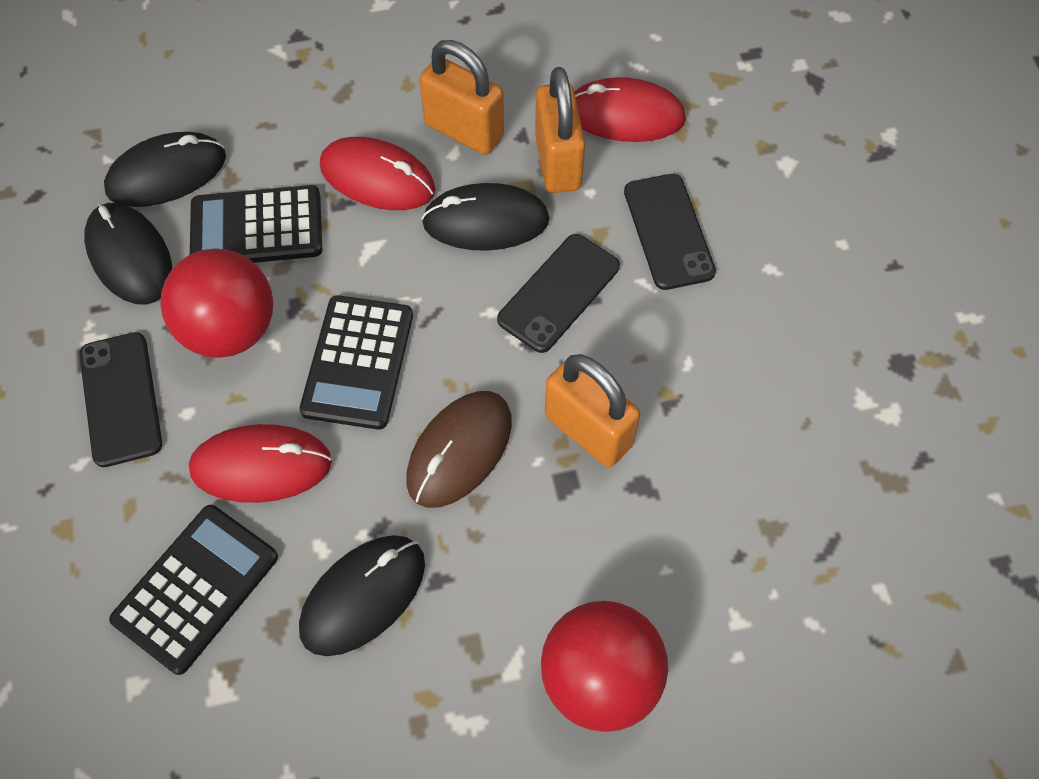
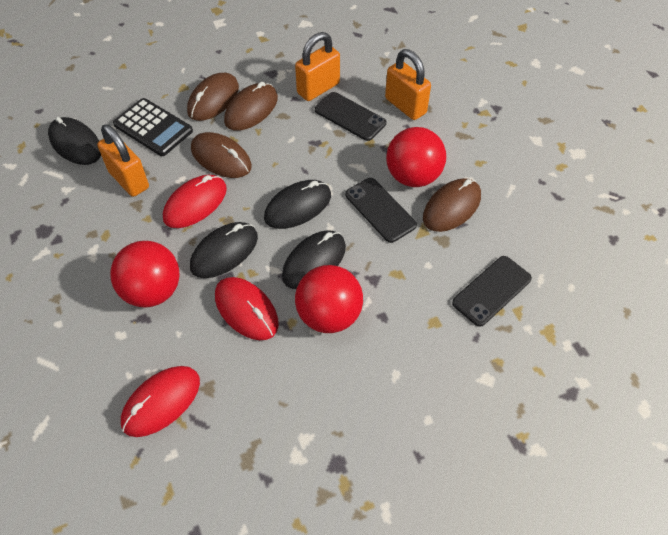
black calculator: [109,505,278,675] [190,185,322,263] [300,295,413,430] = 3 -> [113,98,193,156] = 1
brown mouse: [406,391,512,508] = 1 -> [187,73,239,121] [191,132,252,178] [224,82,278,131] [423,178,481,232] = 4
red ball: [160,248,273,358] [541,601,668,732] = 2 -> [110,241,180,307] [295,265,363,333] [386,127,446,187] = 3

